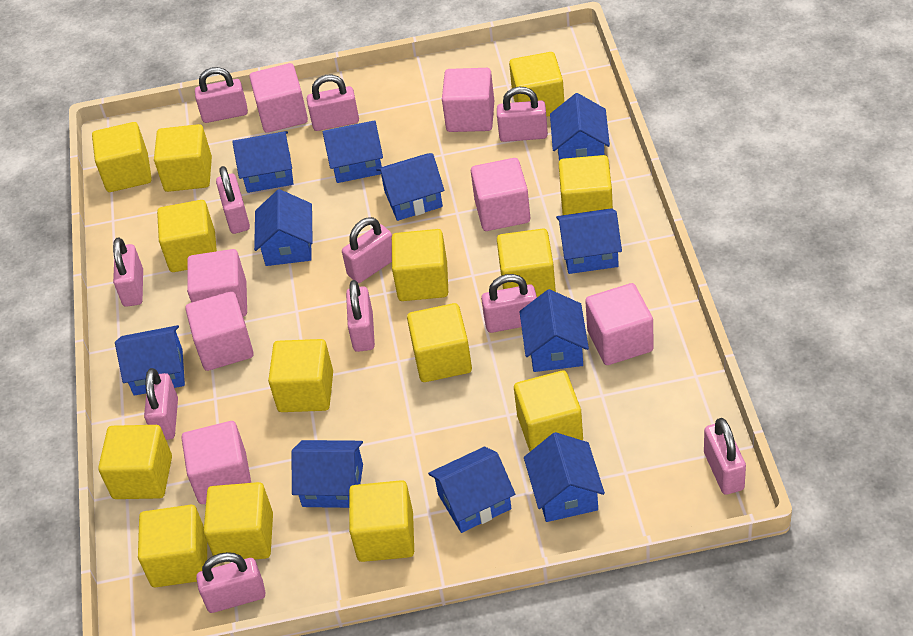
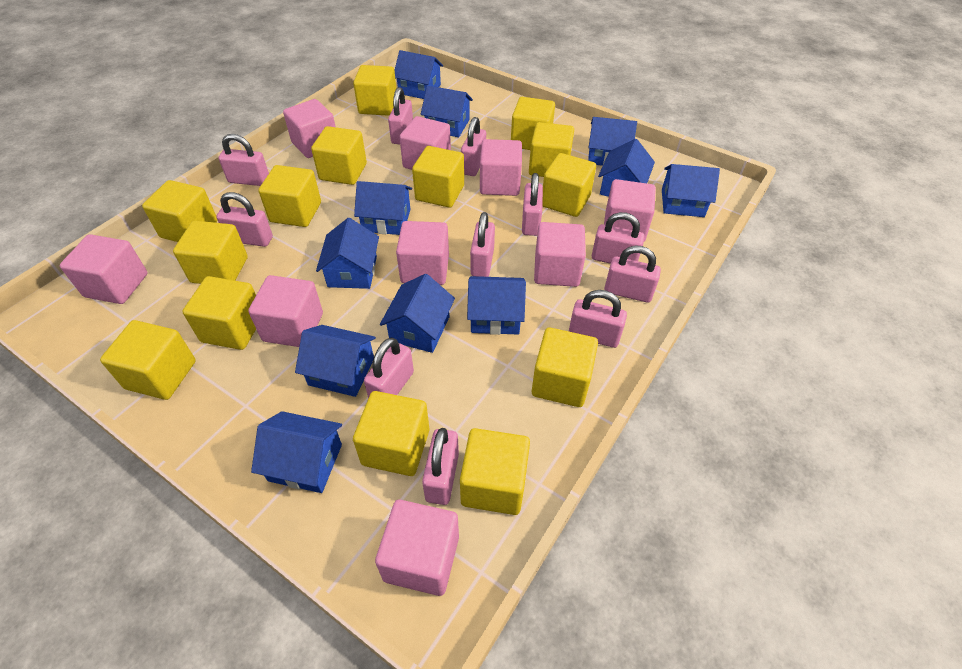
pink cube: [182,421,251,504] [185,291,254,371] [187,249,247,317] [249,63,308,133] [442,68,494,132] [471,158,530,231] [585,283,654,365] = 7 -> [60,234,148,304] [248,275,323,347] [283,99,336,158] [375,500,459,596] [396,221,449,285] [399,116,451,170] [480,139,522,196] [534,222,586,287] [604,179,656,242] = 9

